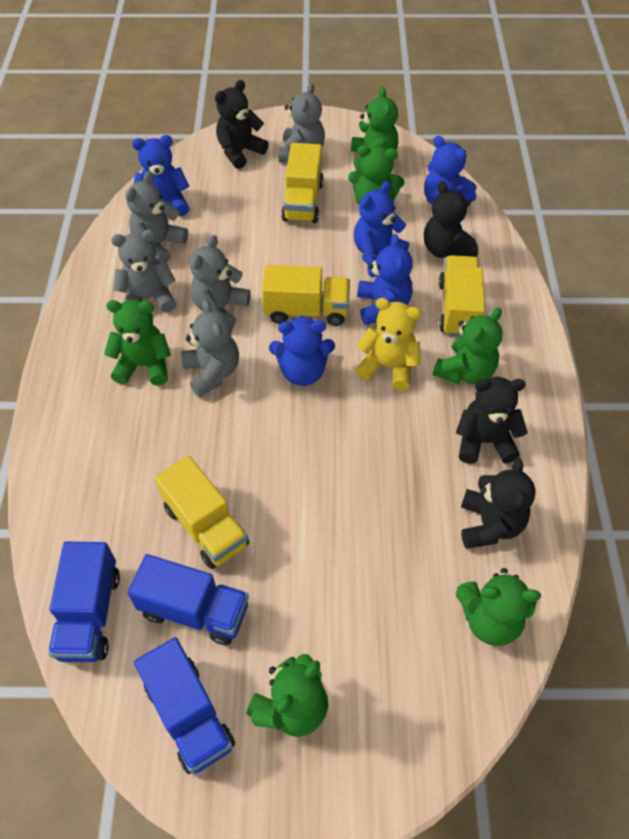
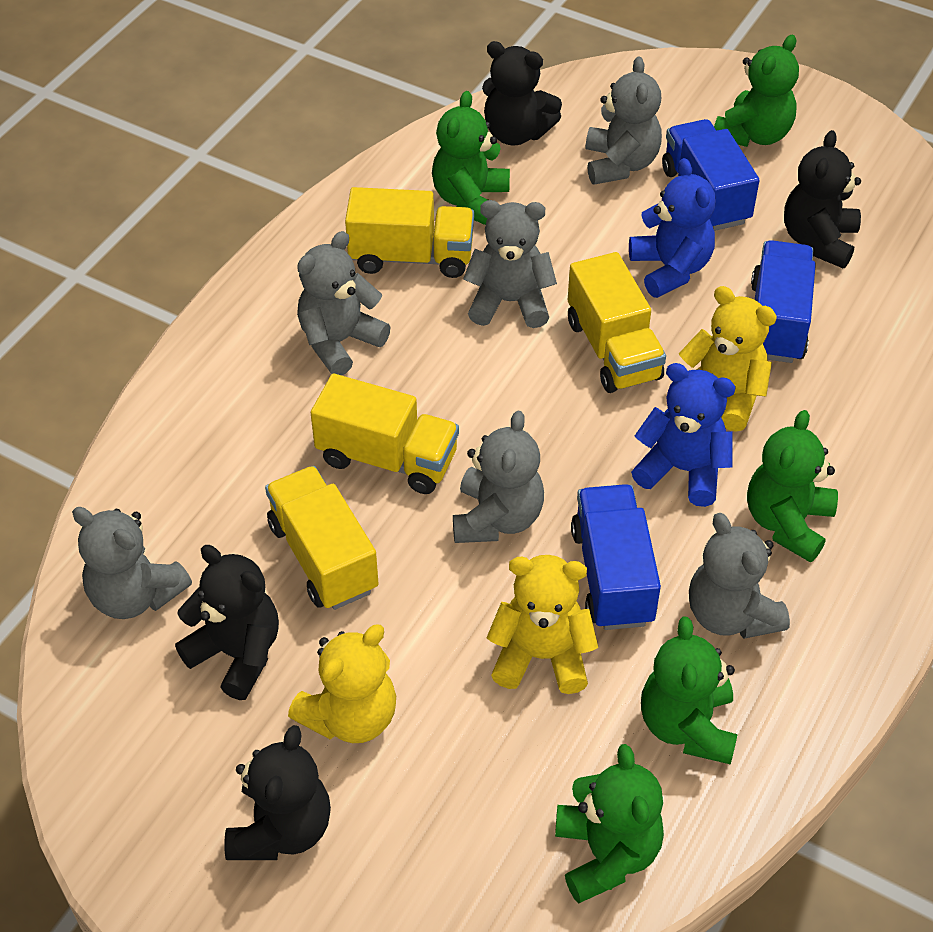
blue teddy bear: [132,135,189,216] [269,316,335,386] [354,181,409,265] [357,234,413,325] [424,136,476,205] = 5 -> [629,158,716,298] [631,363,736,507] = 2
green teddy bear: [104,300,171,386] [246,654,328,737] [348,145,405,204] [351,87,398,171] [433,308,503,384] [456,568,541,646] = 6 -> [432,91,510,225] [555,744,664,904] [641,617,738,764] [714,35,799,147] [747,410,838,563] = 5
grey teddy bear: [111,230,176,312] [126,171,188,263] [181,299,239,397] [190,235,251,328] [278,83,325,162] = 5 -> [72,507,192,619] [297,231,391,375] [453,411,544,543] [463,200,557,328] [586,57,662,185] [689,513,790,639] = 6
yellow teddy bear: [355,298,421,391] = 1 -> [288,624,396,743] [487,555,598,694] [679,286,777,432] = 3

